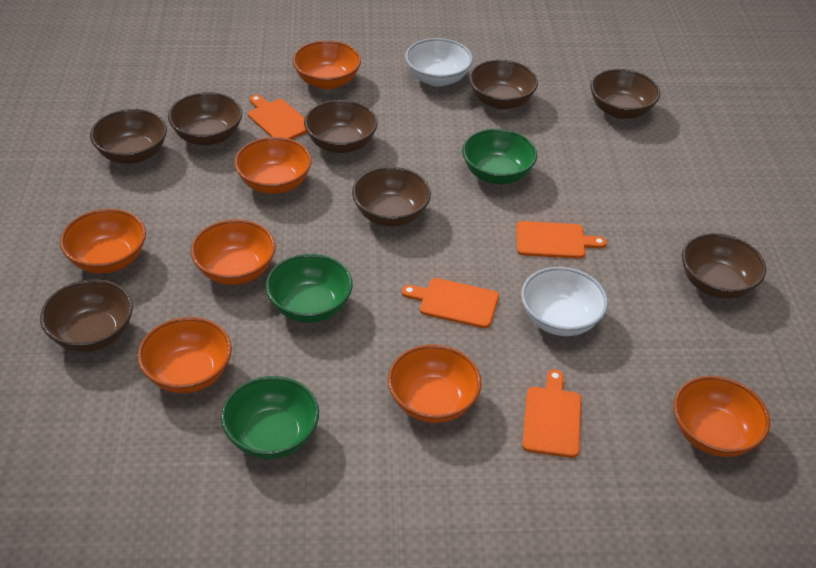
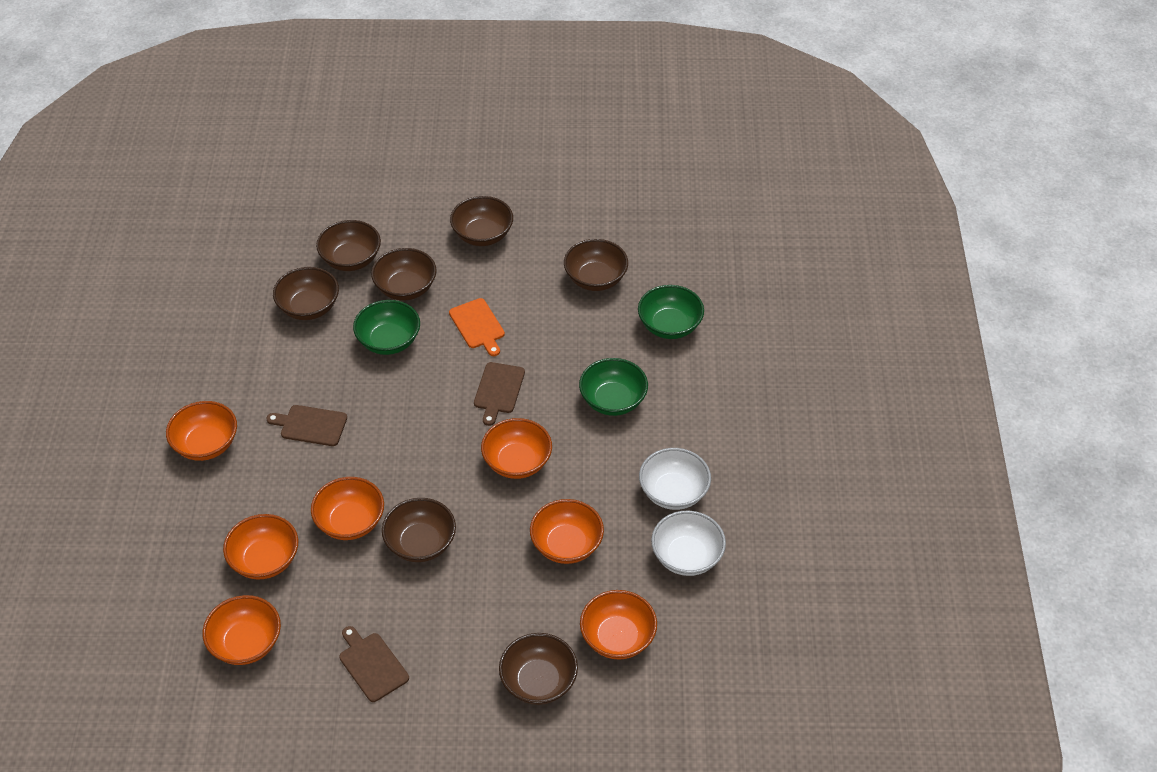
brown bowl: [40,279,133,352] [90,109,167,164] [168,92,242,145] [304,100,378,153] [352,167,431,226] [469,60,538,110] [590,69,660,119] [682,233,766,299] = 8 -> [273,267,339,320] [316,220,381,271] [371,248,437,301] [382,498,456,562] [450,196,513,246] [499,633,578,705] [564,239,628,291] = 7
brown cutting board: none = 0 -> [266,405,347,446] [339,626,409,702] [474,362,525,426] = 3
orange cutting board: [248,95,307,139] [401,278,499,328] [516,221,607,259] [522,370,581,458] = 4 -> [449,298,505,356] = 1

